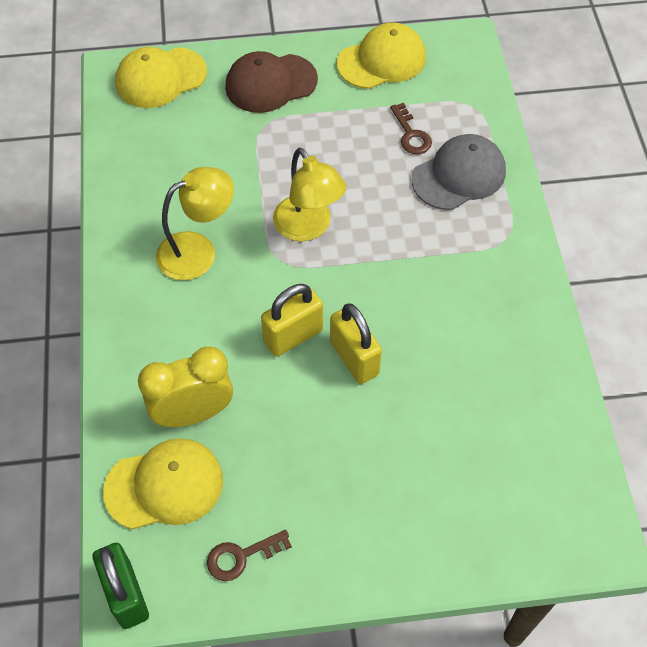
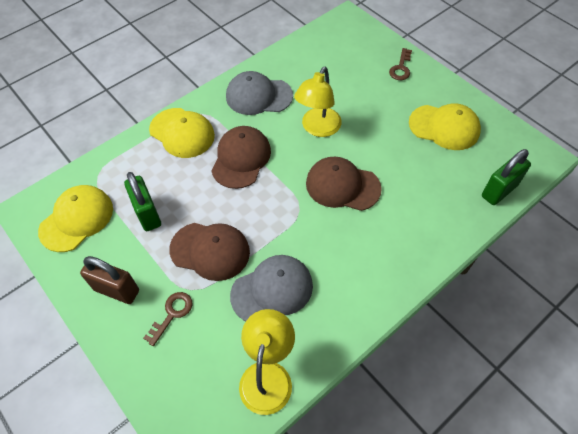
brown cap: [225,51,318,113] = 1 -> [169,223,250,281] [211,126,271,189] [306,157,382,211] = 3
brown padlock: none = 0 -> [80,256,139,304] = 1
green padlock: [93,543,149,629] = 1 -> [124,172,161,231] [482,149,531,205] = 2
grey cap: [412,134,506,210] = 1 -> [226,71,293,115] [230,255,313,321] = 2
yellow clock: [138,347,233,427] = 1 -> none = 0
yellow padlock: [261,284,323,356] [330,303,382,384] = 2 -> none = 0

